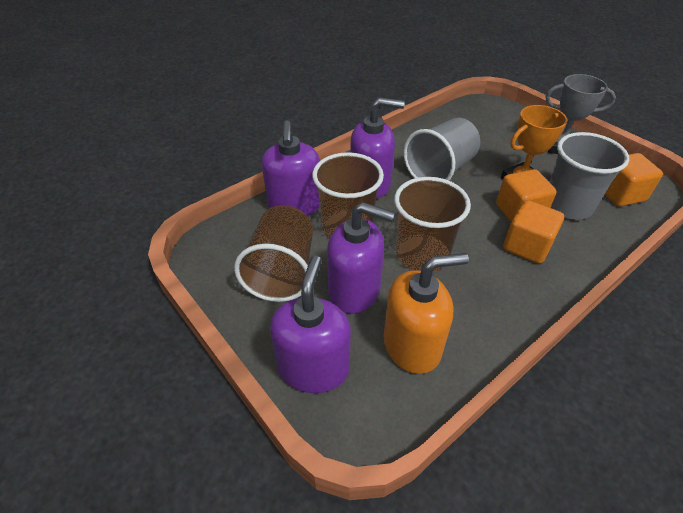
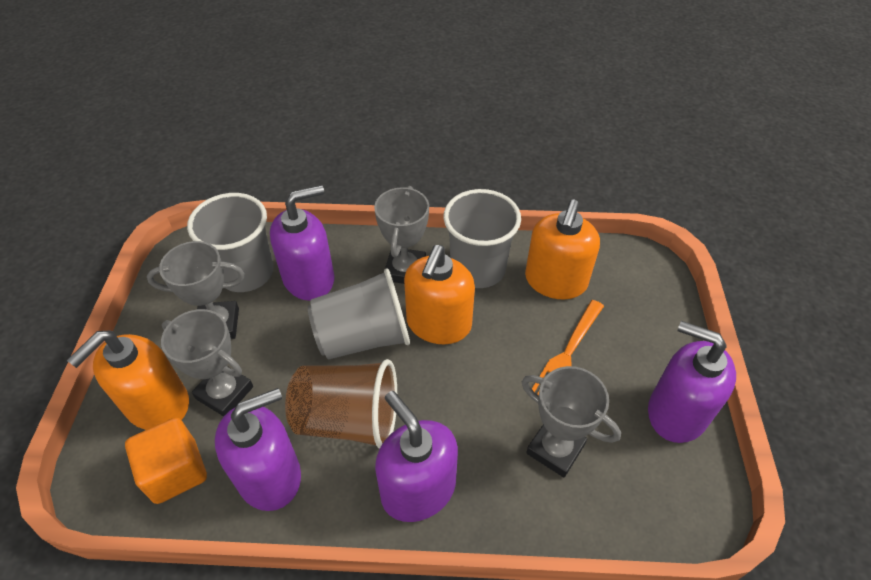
brown cup: [234,205,313,302] [312,152,384,239] [394,177,471,272] = 3 -> [285,359,397,449] = 1
grey cup: [404,118,480,181] [550,132,629,220] = 2 -> [187,193,274,292] [308,269,410,360] [443,189,521,288] = 3
grey trophy: [545,74,616,154] = 1 -> [147,241,245,339] [161,309,253,416] [374,186,429,284] [522,366,621,477] = 4
orange cube: [496,169,557,222] [503,200,564,264] [605,153,663,206] = 3 -> [125,418,207,504] = 1
orange fork: none = 0 -> [532,300,604,396] = 1
orange soap dispenser: [383,253,469,374] = 1 -> [67,331,189,430] [404,245,475,344] [525,200,600,299] = 3
orange trophy: [501,105,567,180] = 1 -> none = 0

